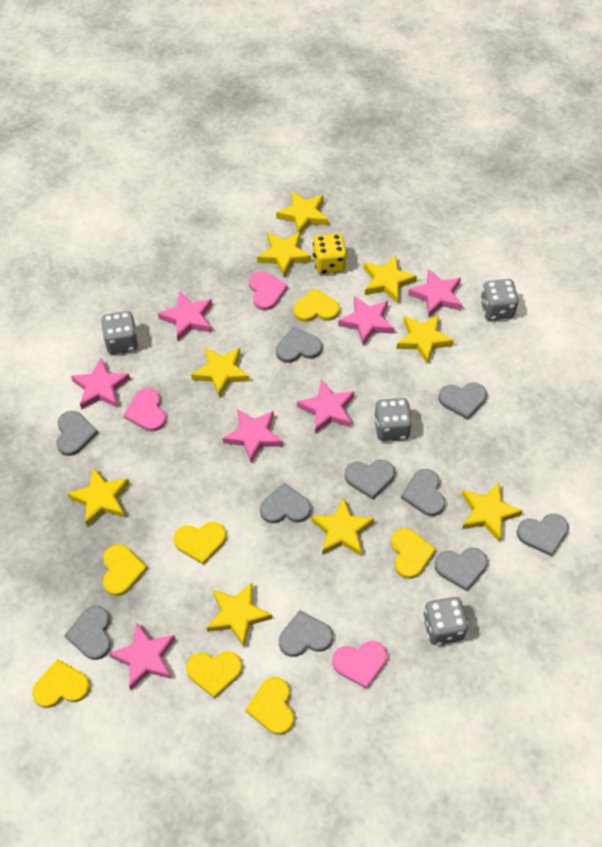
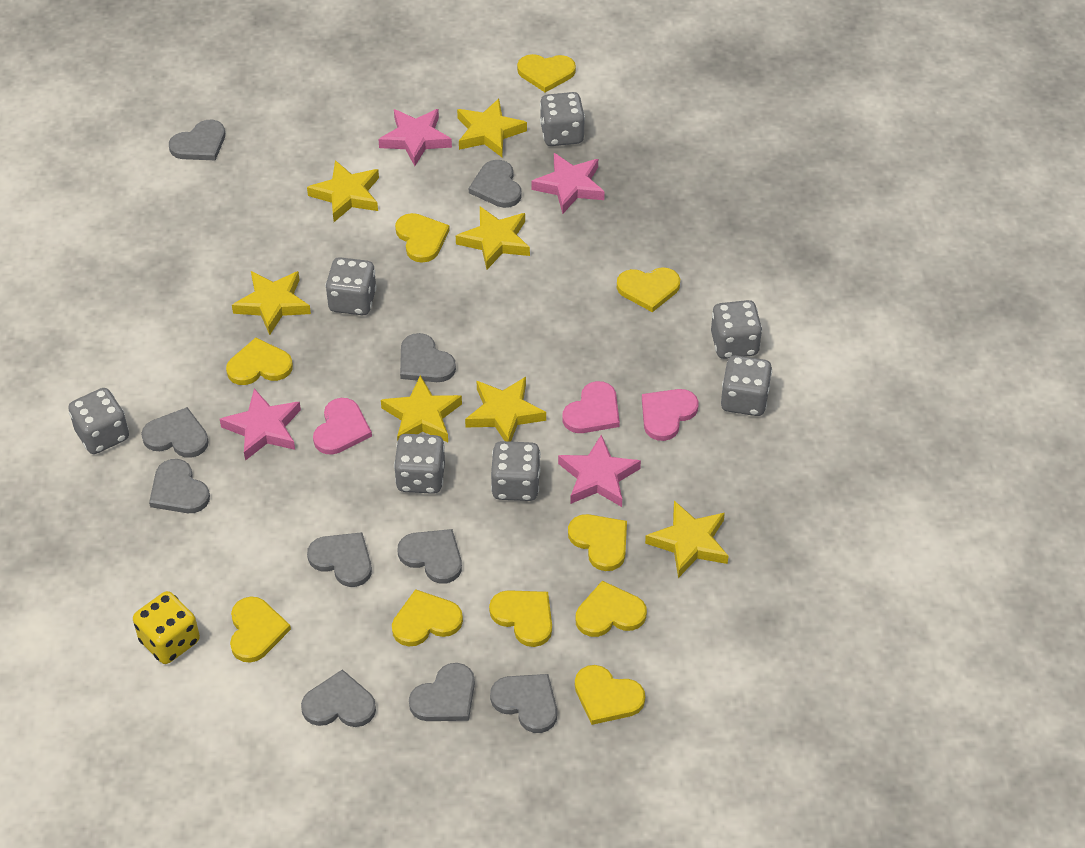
grey dice: [101,311,139,354] [374,398,412,441] [423,597,468,645] [480,279,519,320] = 4 -> [68,388,129,454] [325,257,377,315] [394,434,445,494] [491,441,541,501] [540,92,585,146] [711,300,762,359] [721,355,772,416] = 7
pink star: [71,358,130,410] [109,622,175,690] [158,291,212,341] [222,409,283,463] [297,379,354,434] [338,296,394,345] [408,269,462,318] = 7 -> [220,388,301,461] [378,109,452,166] [531,153,605,214] [558,435,641,507] = 4
yellow heart: [32,659,90,708] [103,545,147,596] [174,522,226,565] [186,651,242,699] [246,677,294,735] [293,288,339,322] [391,528,436,579] = 7 -> [226,337,293,385] [230,597,291,663] [392,589,463,646] [395,213,450,263] [489,590,552,647] [517,54,576,92] [568,514,627,571] [575,665,645,725] [576,581,647,637] [617,267,680,312] = 10
yellow star: [67,468,129,526] [191,347,250,398] [207,583,272,647] [257,232,311,278] [276,191,328,234] [311,498,374,556] [364,255,417,304] [397,314,454,364] [462,483,523,542] = 9 -> [232,271,311,335] [307,160,379,222] [381,375,462,442] [456,207,530,269] [457,99,527,157] [465,377,546,442] [645,501,728,578] = 7

